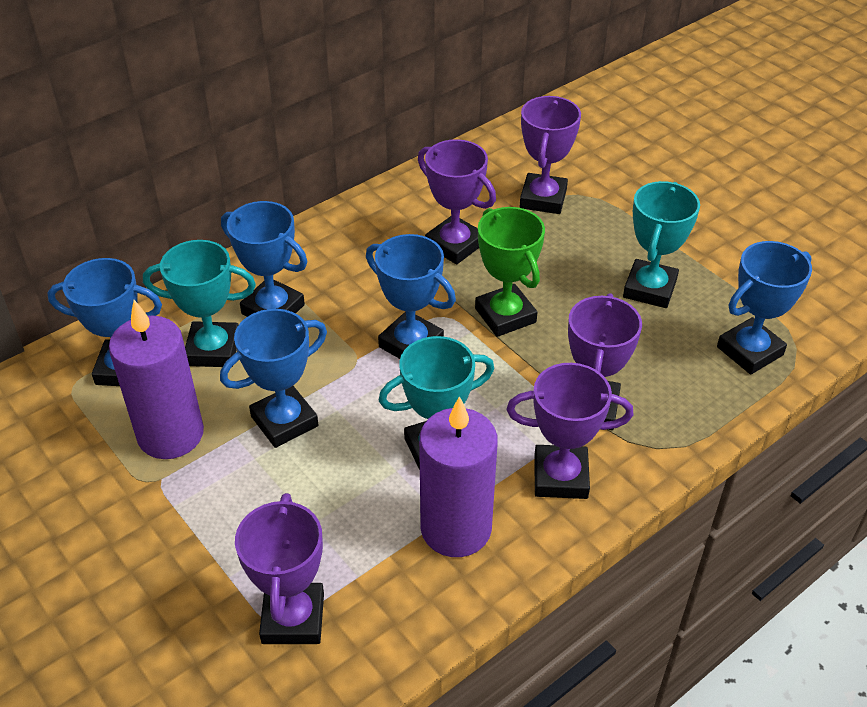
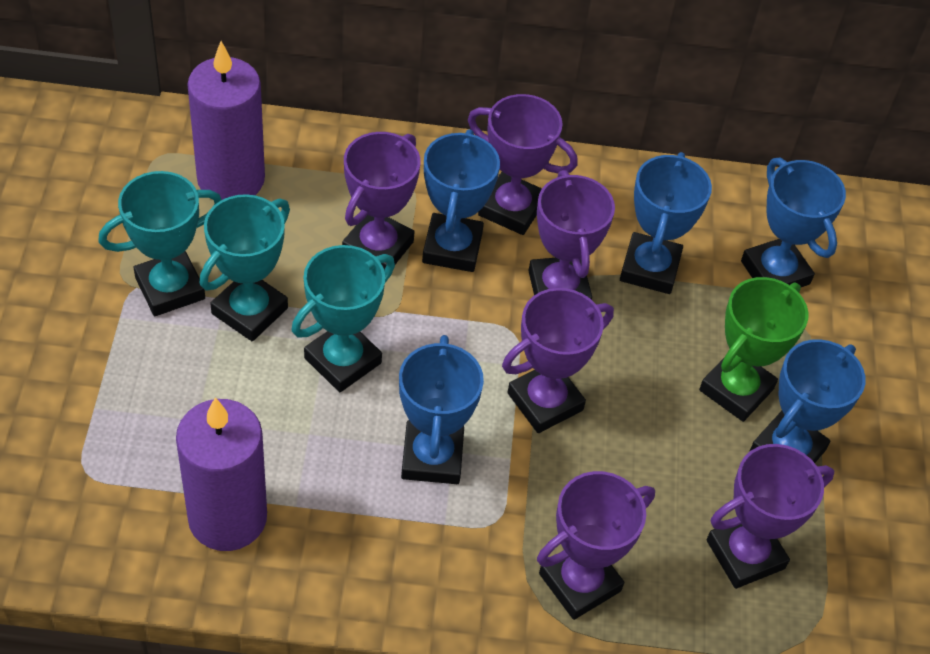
purple trophy: [235,493,324,644] [418,139,496,264] [507,363,634,499] [520,96,581,214] [568,293,642,430] = 5 -> [342,132,420,270] [468,94,578,235] [502,288,614,433] [528,170,615,300] [537,471,655,620] [707,444,834,589] = 6

